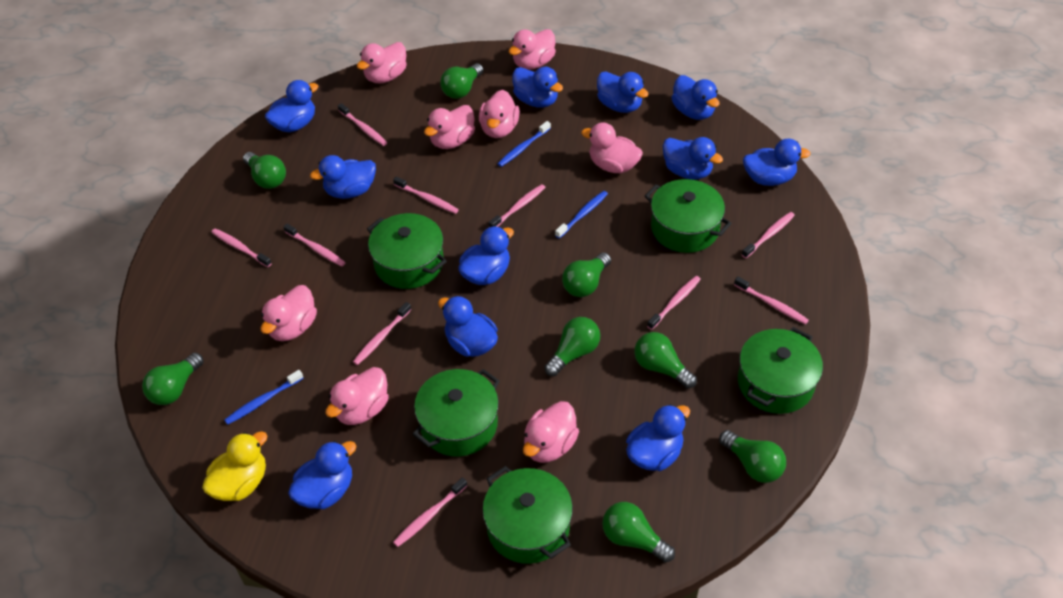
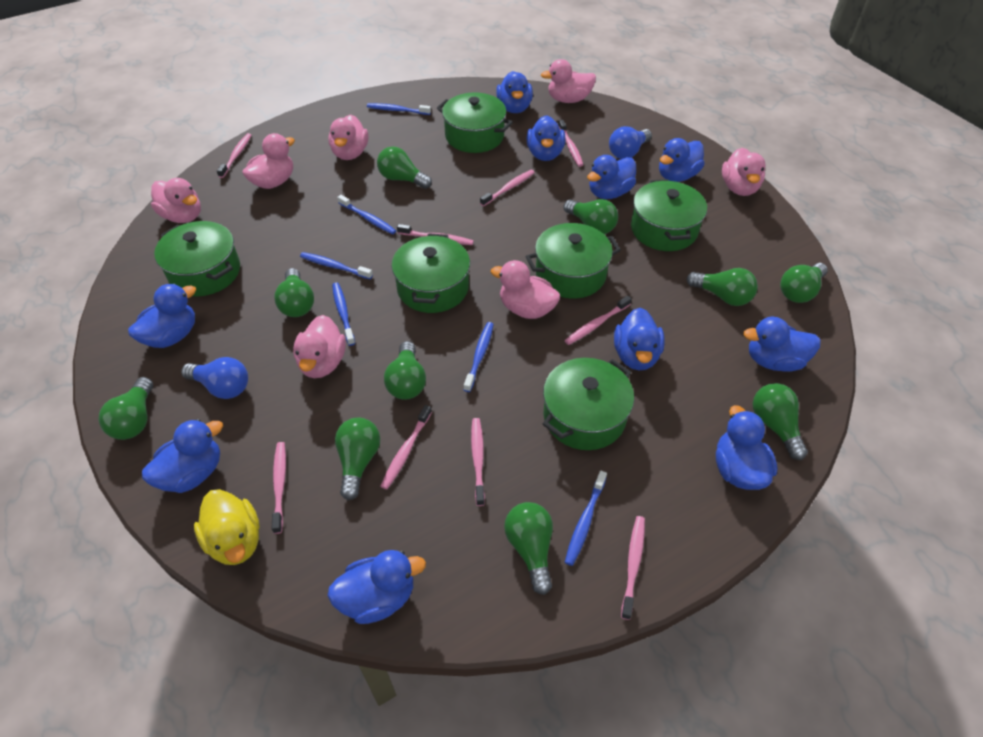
blue duck: [265,80,319,132] [288,441,356,509] [310,155,376,199] [438,296,498,357] [458,226,514,285] [512,67,563,108] [597,71,649,113] [626,404,690,471] [663,137,723,180] [671,75,719,120] [743,139,811,186] = 11 -> [128,284,196,348] [142,419,223,493] [327,550,426,624] [496,71,533,113] [526,115,565,161] [587,155,636,199] [614,308,665,370] [659,138,705,182] [716,405,778,490] [743,317,821,372] = 10
blue light bulb: none = 0 -> [181,357,248,399] [609,126,652,159] = 2
blue toothbrush: [225,370,303,425] [497,121,551,167] [555,191,608,239] = 3 -> [300,252,373,279] [332,283,355,346] [337,195,396,234] [367,103,431,115] [464,322,494,392] [565,471,607,566] = 6
green light bulb: [142,353,204,405] [243,152,286,189] [440,63,484,99] [544,317,600,376] [562,252,611,297] [602,502,675,563] [635,332,697,389] [719,430,786,483] = 8 -> [99,377,153,440] [274,268,314,317] [335,417,380,500] [377,146,432,189] [384,341,426,400] [504,502,553,595] [564,199,618,234] [687,268,758,306] [753,383,808,460] [780,263,828,303] = 10
green pot: [367,213,447,289] [412,369,500,456] [482,466,573,564] [645,179,732,253] [738,327,823,414] = 5 -> [154,221,240,296] [391,233,470,313] [437,93,513,153] [526,223,621,299] [543,358,634,450] [631,179,707,251] = 6
pink duck: [261,285,317,341] [325,367,389,425] [357,42,407,83] [424,105,475,149] [479,90,520,138] [509,29,556,70] [523,401,579,463] [581,122,643,173] = 8 -> [151,178,201,223] [242,133,295,189] [293,315,346,378] [328,115,368,160] [491,260,560,319] [541,59,596,103] [722,148,765,196] = 7
pink toothbrush: [211,228,272,267] [283,224,346,267] [338,103,387,146] [353,302,412,365] [393,176,459,214] [393,477,467,547] [489,184,546,227] [647,276,701,330] [734,277,809,325] [742,212,795,258] = 10 -> [217,133,252,178] [272,442,286,534] [380,405,432,489] [397,224,474,245] [471,418,485,506] [480,170,535,206] [558,120,583,167] [565,296,632,345] [621,516,645,620] = 9

